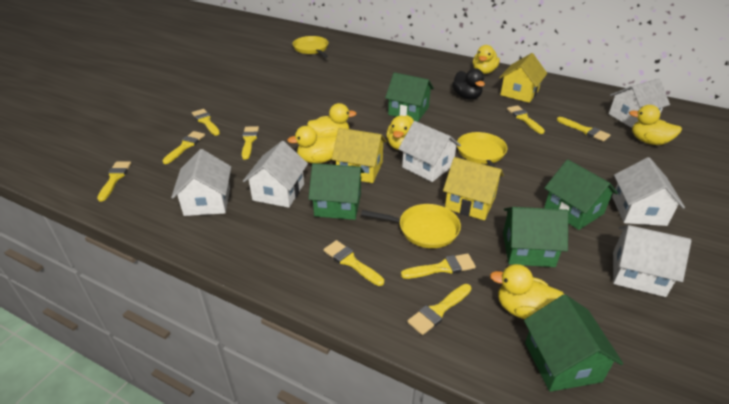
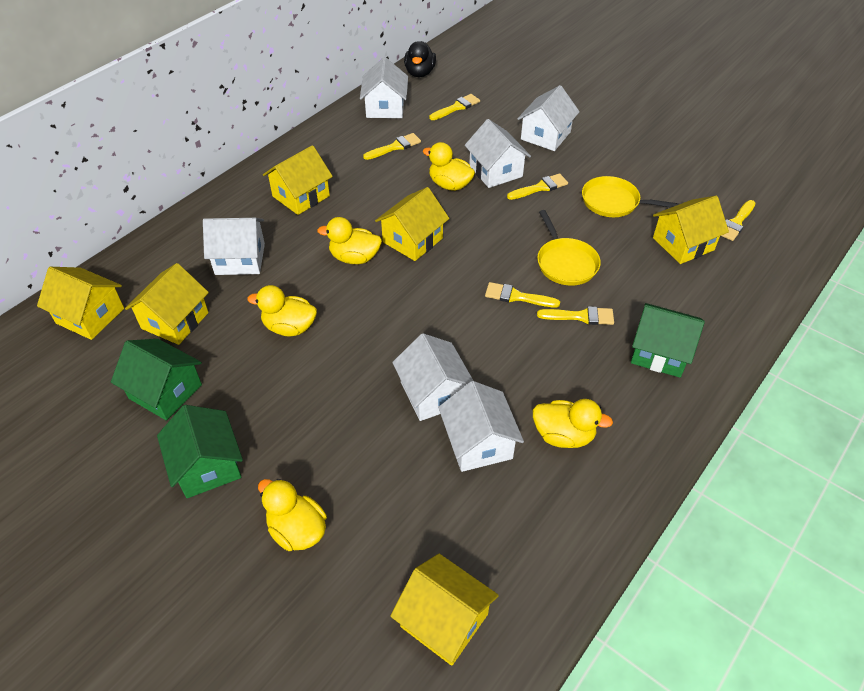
green house: [308,163,364,220] [385,72,434,122] [503,207,568,267] [524,294,623,392] [544,159,618,230] = 5 -> [111,339,202,420] [157,405,243,498] [631,303,705,378] = 3
yellow brush: [97,162,131,201] [162,131,205,164] [192,109,220,135] [242,126,259,159] [323,240,384,286] [401,253,476,279] [407,284,472,335] [507,105,545,134] [557,117,610,142] = 9 -> [363,133,421,160] [429,94,480,120] [485,282,560,308] [507,173,568,200] [537,306,614,325] [721,200,755,241] = 6
yellow duck: [287,126,337,164] [307,103,357,137] [387,115,414,150] [473,45,500,74] [490,264,564,319] [629,105,682,145] = 6 -> [247,285,317,337] [258,479,327,551] [317,217,382,264] [423,142,475,191] [533,399,613,448] = 5
yellow house: [332,128,387,183] [443,157,504,220] [499,53,547,103] = 3 -> [37,267,124,340] [125,263,209,345] [263,145,333,215] [375,187,449,261] [390,554,499,666] [653,196,729,264] = 6
yellow pan: [293,36,329,58] [361,204,461,248] [457,132,507,179] = 3 -> [537,210,601,286] [582,176,679,217] = 2

